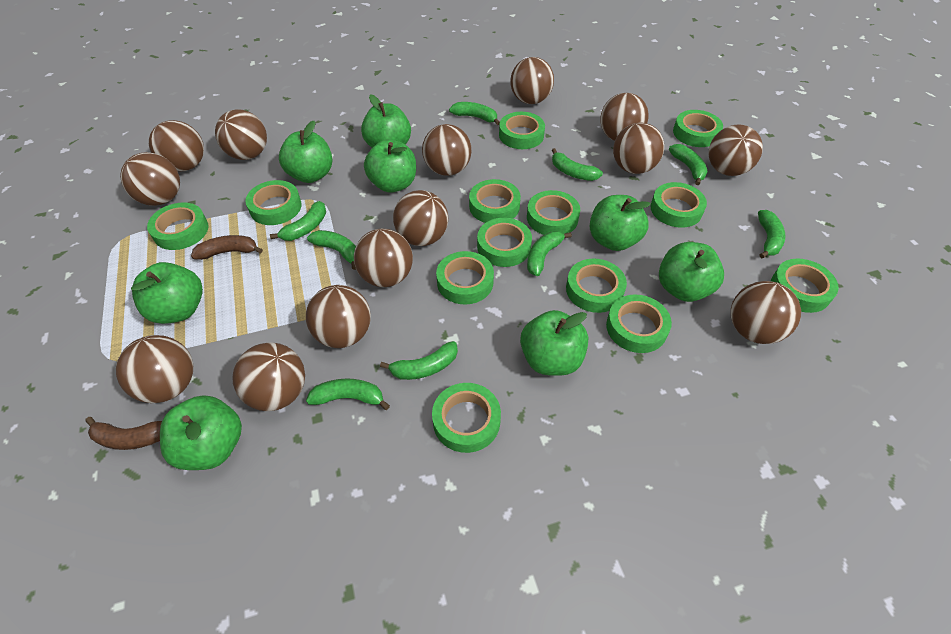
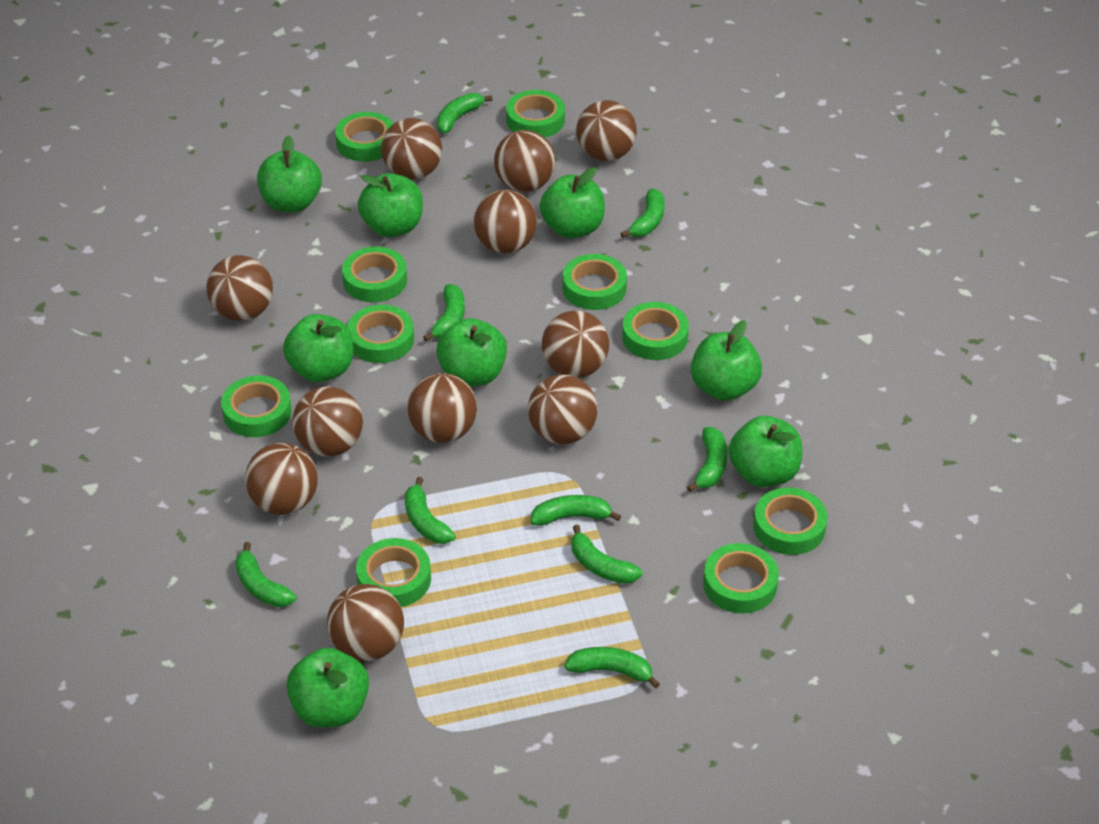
brown ball: [116,335,193,403] [120,152,180,206] [149,120,204,172] [215,110,267,160] [232,343,305,411] [306,285,371,348] [354,229,413,287] [393,190,448,246] [422,124,471,176] [510,57,554,104] [600,93,649,141] [613,123,664,174] [708,124,763,176] [731,281,801,344] = 14 -> [206,255,273,321] [245,443,318,515] [292,386,363,457] [327,584,404,661] [381,118,442,180] [407,373,477,443] [473,190,537,254] [494,130,555,192] [528,374,598,444] [542,310,609,378] [576,100,637,161] = 11
brown banana: [85,417,162,450] [191,235,263,260] = 2 -> none = 0
green tape: [147,202,209,250] [245,180,302,225] [432,383,501,453] [436,251,494,305] [469,179,521,223] [477,218,532,267] [499,112,545,149] [527,190,580,235] [566,259,627,313] [606,295,672,353] [651,182,707,228] [673,110,723,147] [771,259,839,313] = 13 -> [221,376,292,437] [335,112,393,162] [342,246,407,302] [347,305,414,363] [356,538,431,607] [506,90,565,138] [562,254,627,310] [622,302,689,360] [703,543,779,613] [753,487,827,555] = 10

